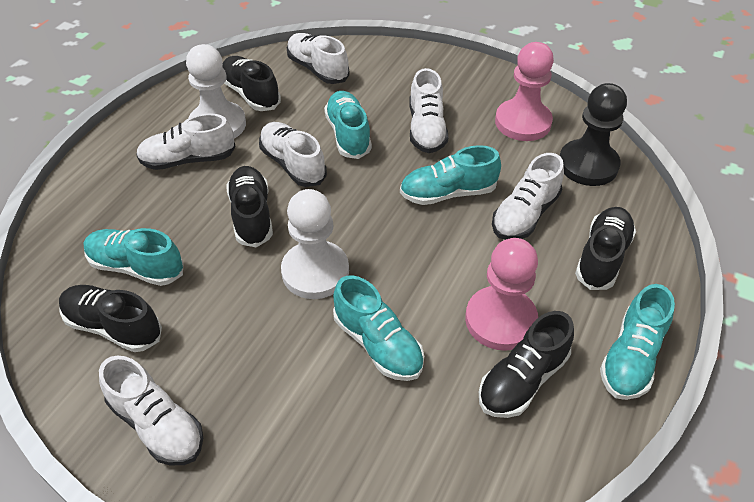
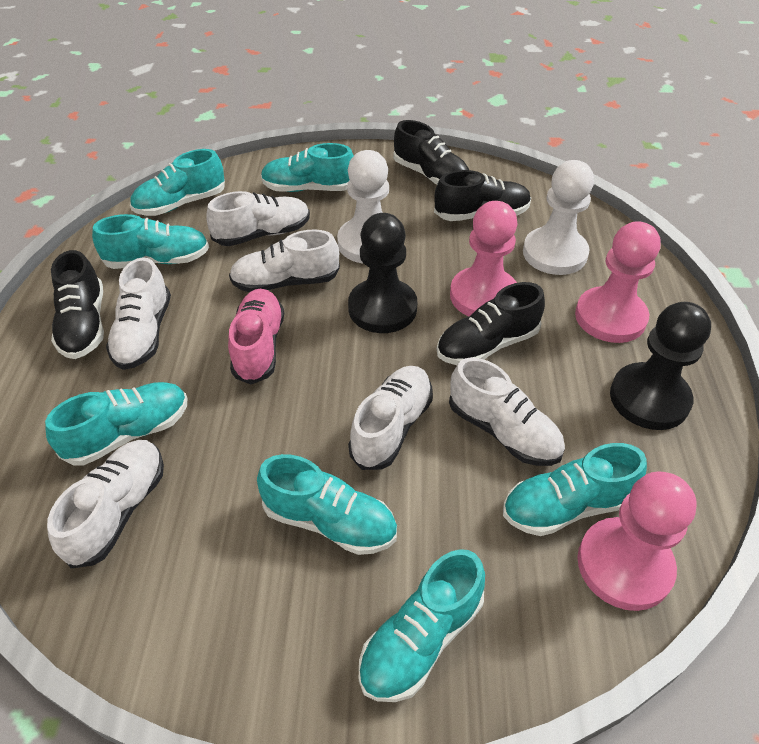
black pawn: [560,83,627,186] = 1 -> [348,213,417,333] [610,302,711,430] = 2
black shoe: [59,285,162,352] [222,56,281,111] [226,166,273,247] [479,311,574,418] [575,207,636,290] = 5 -> [51,250,104,359] [393,120,469,185] [434,170,531,221] [437,282,545,365] = 4
pink pawn: [465,238,538,351] [495,42,554,141] = 2 -> [450,201,518,316] [575,221,661,343] [577,472,697,611] = 3
pink shoe: none = 0 -> [228,289,284,385] = 1
turquoise shoe: [83,228,183,286] [324,91,372,159] [333,275,424,381] [400,145,501,205] [600,284,675,400] = 5 -> [45,382,187,466] [92,214,209,269] [130,149,225,216] [257,454,397,555] [261,143,354,192] [359,549,485,702] [503,443,647,536] = 7

